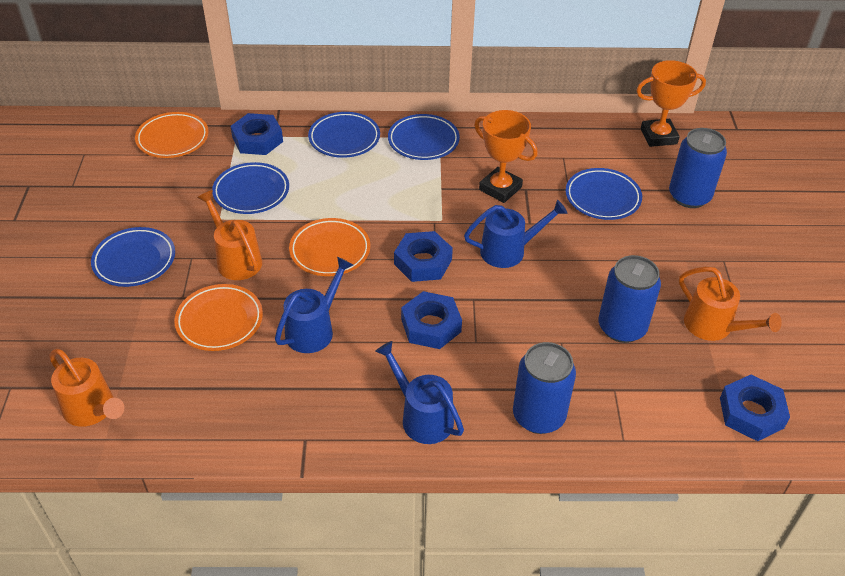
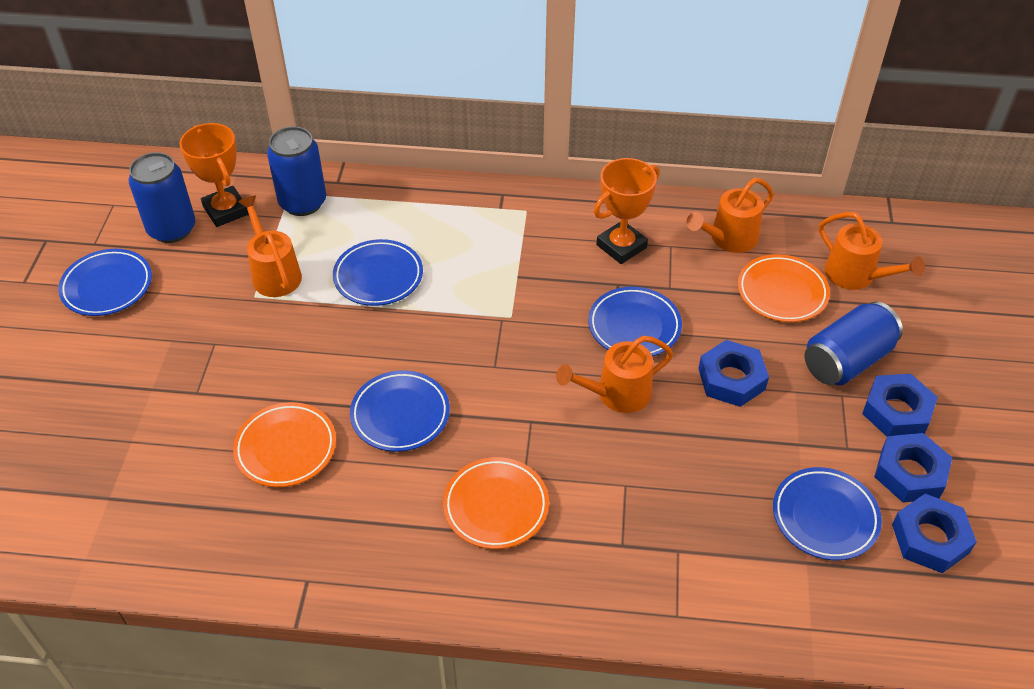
blue watering can: [275,257,353,353] [375,341,464,444] [464,200,568,268] = 3 -> none = 0
orange watering can: [50,349,124,427] [197,190,262,280] [679,267,782,341] = 3 -> [238,195,302,297] [556,336,673,413] [686,178,774,253] [819,212,925,290] = 4

